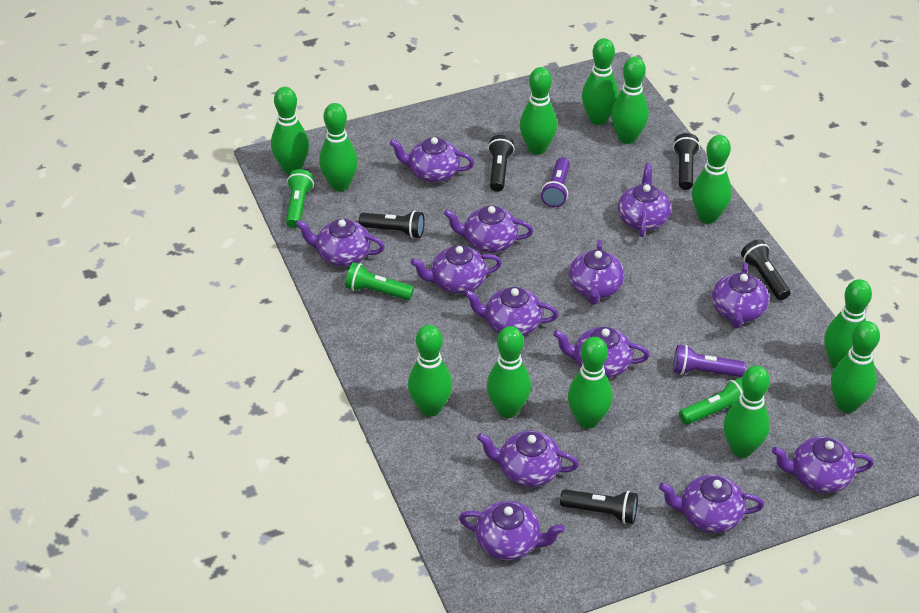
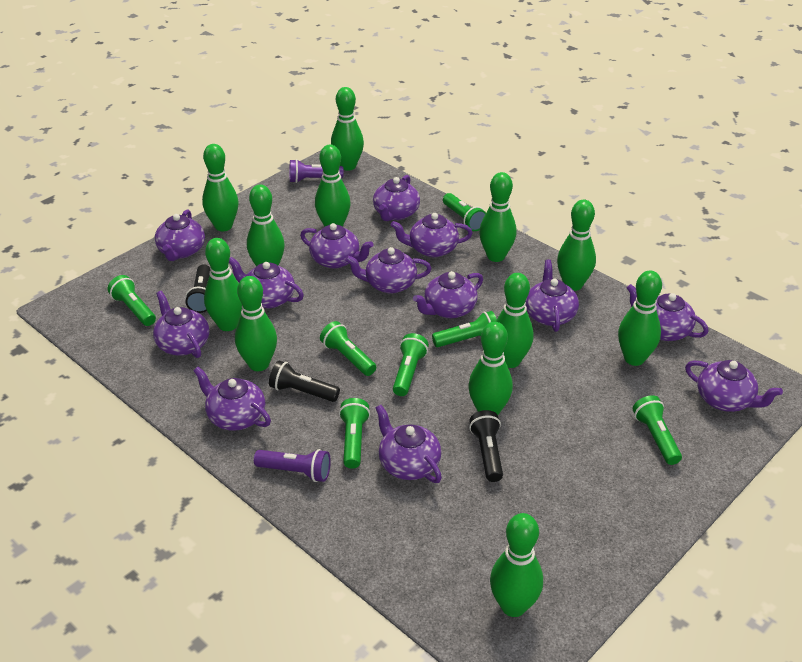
black flashlight: [359,211,425,239] [488,135,515,192] [560,489,638,524] [673,133,700,190] [741,240,790,300] = 5 -> [185,264,210,313] [269,361,340,402] [469,410,503,482] = 3
green flashlight: [286,169,314,228] [345,262,414,300] [679,378,743,425] = 3 -> [108,275,156,326] [320,321,376,376] [339,398,370,469] [393,333,429,396] [432,311,497,347] [443,193,486,231] [633,395,682,465] = 7

